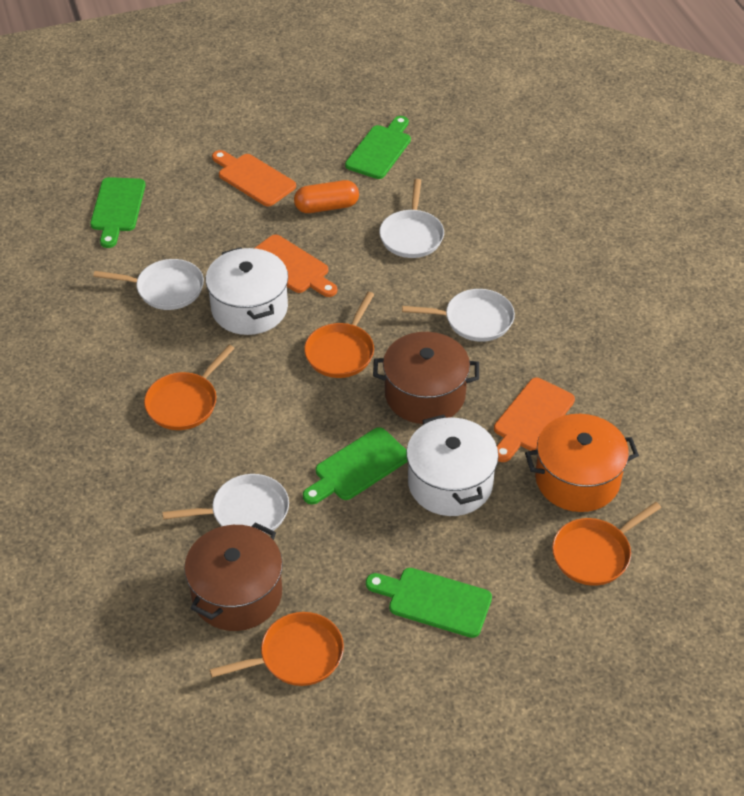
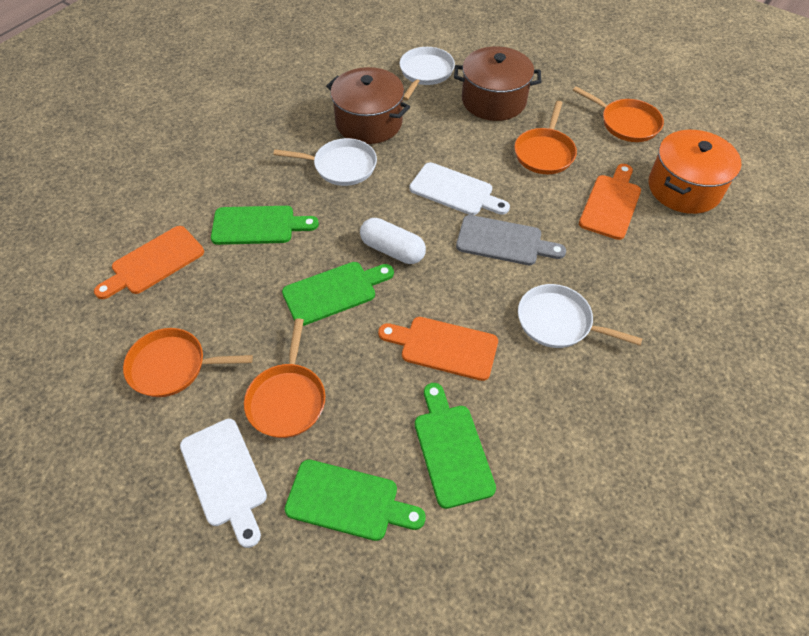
grey cutting board: none = 0 -> [456,215,566,265] = 1
orange capsule: [294,180,359,213] = 1 -> none = 0
white capsule: none = 0 -> [360,218,426,264] = 1
white cutting board: none = 0 -> [180,419,267,548] [410,162,510,215] = 2
white pan: [93,259,204,310] [162,474,289,534] [379,179,444,258] [402,289,515,342] = 4 -> [273,138,377,186] [399,47,455,101] [518,284,643,348] = 3
white pot: [206,247,288,335] [406,415,499,516] = 2 -> none = 0

